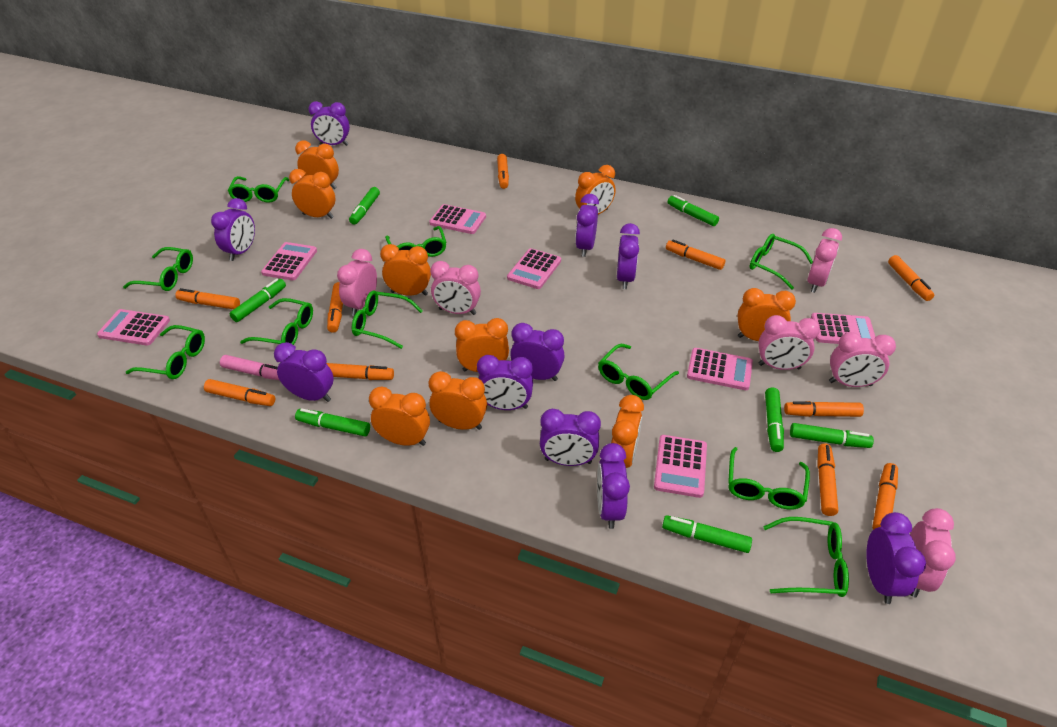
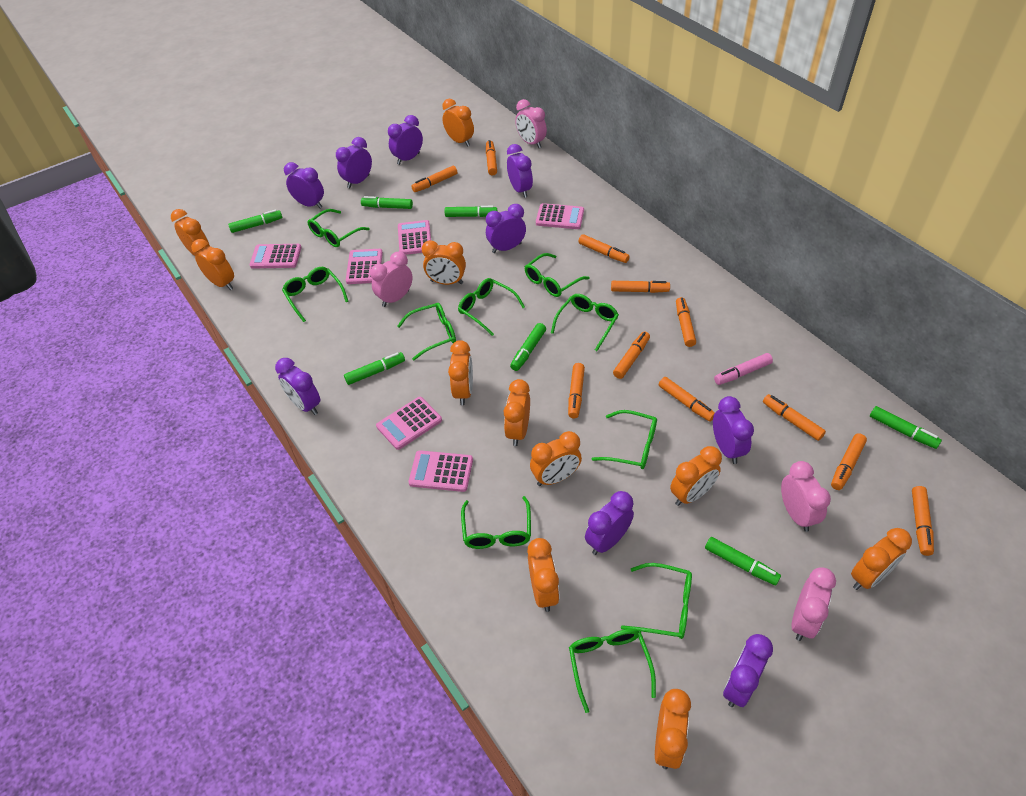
orange clock: [289,169,335,219] [295,140,339,189] [369,387,430,446] [380,244,431,296] [429,371,487,430] [455,318,509,372] [575,165,616,215] [611,395,644,468] [738,288,796,341] = 9 -> [171,209,210,256] [191,239,234,290] [422,240,466,285] [442,99,474,147] [448,340,473,405] [504,379,530,446] [527,538,560,612] [530,431,582,486] [655,689,691,769] [670,446,722,506] [851,528,912,590] = 11
orange marker: [175,288,240,309] [204,379,275,406] [326,363,394,380] [327,282,343,333] [497,154,509,189] [666,240,725,270] [784,401,864,417] [817,444,838,516] [872,463,898,530] [888,255,934,301] = 10 -> [411,166,457,192] [486,140,497,175] [568,363,585,419] [578,234,630,263] [611,281,670,293] [613,331,650,379] [658,377,715,422] [676,297,696,347] [763,394,826,441] [831,433,867,490] [912,486,934,556] = 11
pink calculator: [97,309,170,346] [261,242,317,280] [429,204,486,234] [507,248,561,289] [654,435,707,498] [687,348,753,390] [811,313,875,344] = 7 -> [249,244,301,268] [346,249,383,284] [376,397,442,450] [398,220,431,255] [409,450,473,492] [536,203,584,229] = 6
pink clock: [337,249,377,316] [430,261,481,315] [758,315,820,370] [807,228,842,293] [829,332,896,387] [910,508,956,598] = 6 -> [370,252,413,307] [515,99,547,148] [781,461,831,532] [791,567,836,641] = 4
purple clock: [211,198,255,261] [274,342,334,402] [308,101,350,146] [477,355,533,410] [510,323,565,381] [540,409,601,466] [575,194,599,257] [597,443,630,529] [617,223,640,289] [866,512,926,604] = 10 -> [275,358,321,415] [284,162,324,209] [336,137,372,188] [388,115,423,165] [486,204,526,253] [507,144,533,198] [585,491,634,555] [713,396,754,464] [723,634,773,707] = 9

